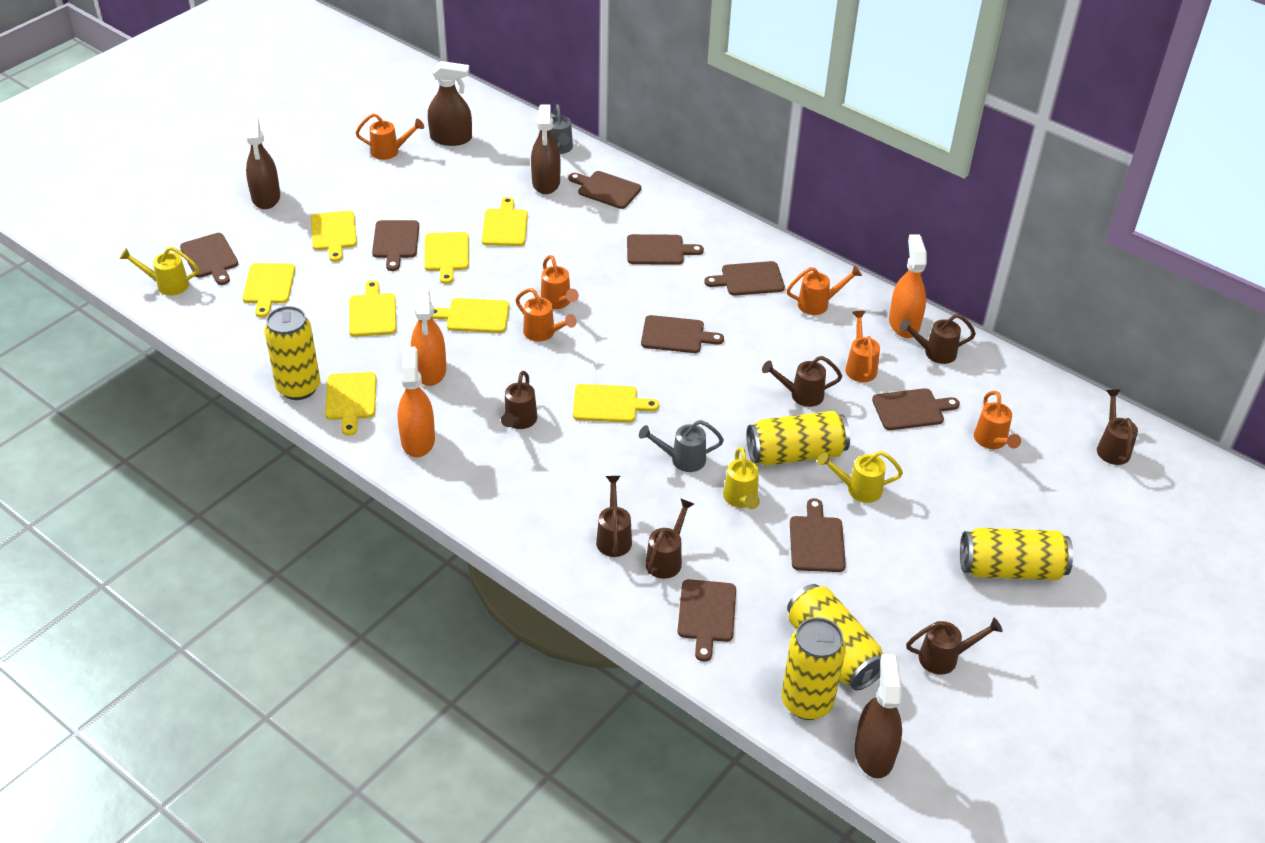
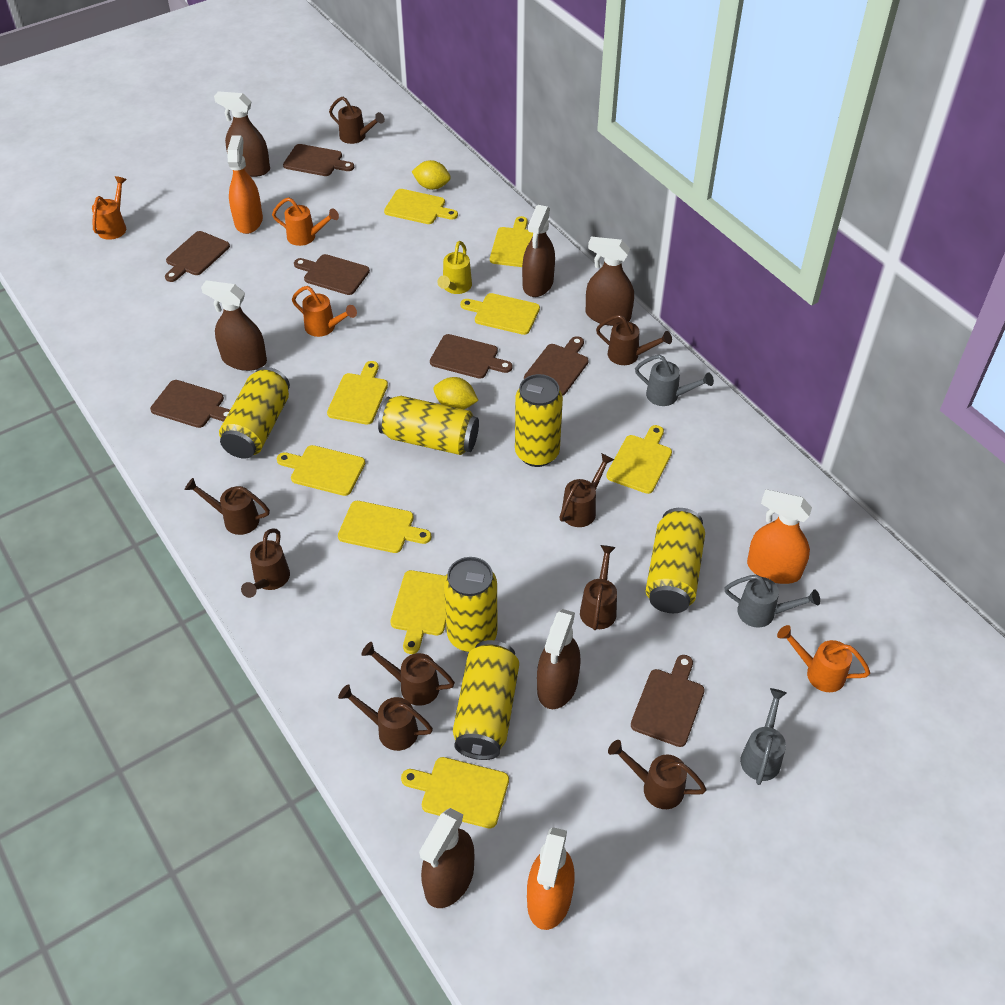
brown cutting board: [180,233,238,285] [372,220,419,271] [569,171,641,209] [627,234,704,265] [641,315,724,353] [677,579,736,662] [704,261,785,296] [790,498,846,572] [872,388,960,430] = 9 -> [150,380,230,428] [165,231,230,282] [283,144,354,176] [294,254,370,295] [430,334,513,378] [524,336,589,396] [631,655,705,747] = 7
brown spray bottle: [246,118,280,209] [428,61,472,146] [531,104,561,194] [855,654,902,778] = 4 -> [201,280,267,371] [214,91,270,177] [419,808,474,908] [522,205,555,297] [537,609,581,709] [586,237,634,326] = 6
brown watering can: [501,371,537,429] [596,476,632,557] [645,498,694,579] [762,356,842,407] [899,314,976,364] [906,618,1003,675] [1097,390,1138,465] = 7 -> [184,478,270,535] [241,528,290,598] [329,96,385,144] [338,684,433,751] [362,642,455,706] [560,453,614,527] [580,545,617,630] [596,314,672,365] [608,740,707,809] = 9
grey watering can: [551,104,573,154] [639,420,724,472] = 2 -> [635,355,714,406] [725,575,820,628] [740,688,787,785] = 3
orange watering can: [356,113,424,160] [516,288,577,342] [541,255,579,309] [787,265,862,315] [845,311,880,382] [974,391,1021,449] = 6 -> [92,176,127,240] [272,197,339,246] [292,286,357,337] [777,625,870,692] = 4
yellow can: [264,306,320,400] [747,411,850,466] [781,617,846,720] [787,584,883,691] [960,528,1073,580] = 5 -> [219,367,290,459] [378,396,479,455] [444,557,497,652] [453,640,519,760] [515,374,563,467] [646,508,705,613] = 6
yellow cutting board: [243,263,295,318] [311,211,357,262] [325,372,376,436] [349,280,396,337] [424,232,469,284] [432,298,510,333] [482,197,528,246] [573,384,659,423] = 8 -> [277,445,365,496] [327,361,388,425] [338,501,431,553] [384,189,458,224] [391,570,446,654] [401,757,509,828] [460,293,540,335] [490,216,533,267] [606,425,672,494] = 9
yellow lemon: none = 0 -> [411,160,451,190] [433,377,479,409] = 2
yellow watering can: [120,247,199,296] [723,447,760,509] [817,451,903,503] = 3 -> [437,241,472,294] = 1

